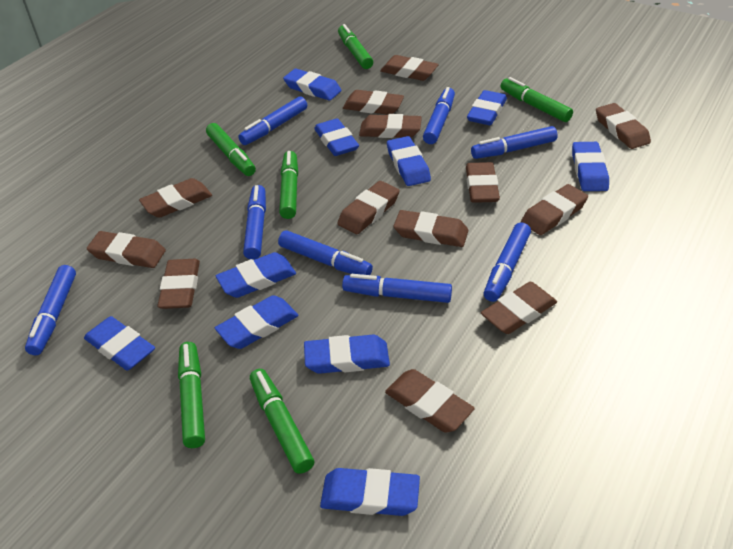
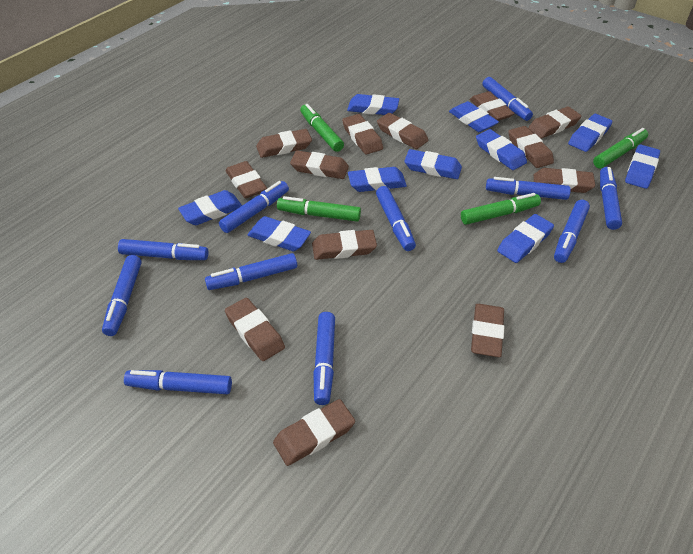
blue marker: [25,265,76,355] [238,96,307,145] [243,185,266,260] [278,230,373,275] [342,274,452,303] [423,87,455,144] [471,126,558,159] [484,222,531,302] = 8 -> [102,255,141,336] [118,239,209,260] [124,370,232,394] [205,253,297,290] [219,181,289,233] [313,312,335,405] [376,186,416,251] [482,77,533,121] [486,177,571,200] [554,200,590,263] [600,167,622,230] = 11
green marker: [178,342,205,448] [206,123,256,176] [250,369,314,474] [279,151,298,219] [338,24,373,69] [500,77,573,122] = 6 -> [277,196,361,222] [300,104,344,152] [461,193,541,225] [593,128,648,168] = 4

